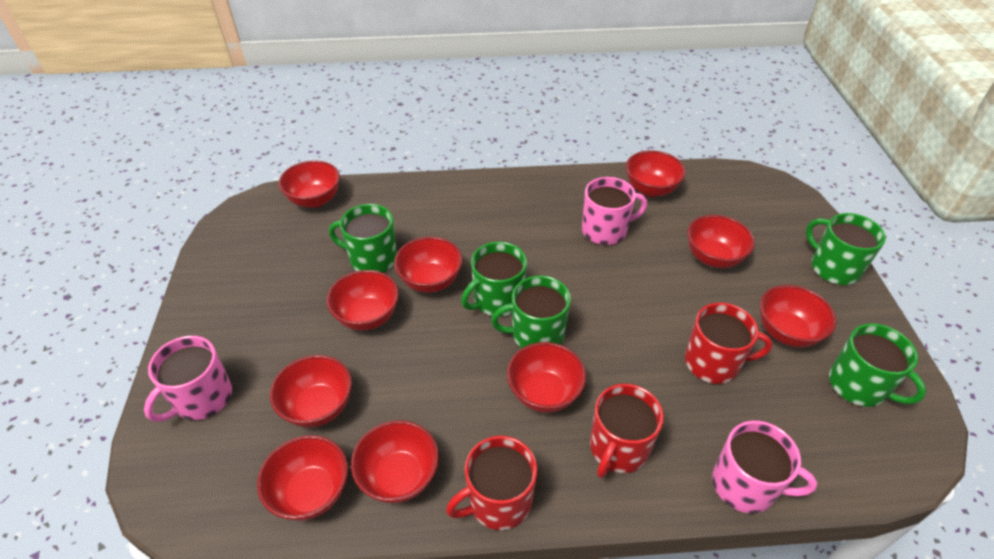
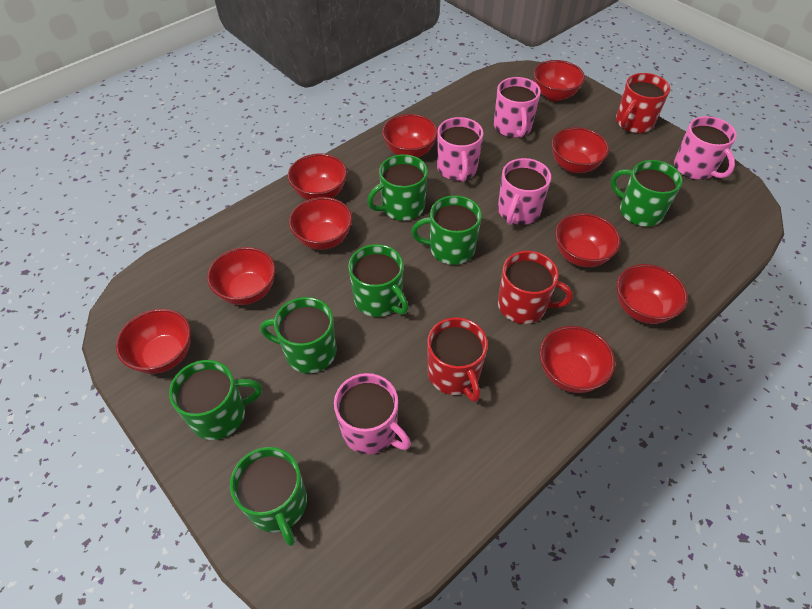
green mug: [329,204,397,273] [461,242,527,317] [491,276,571,348] [806,213,886,285] [829,323,926,407] = 5 -> [169,360,262,440] [230,447,307,546] [260,297,337,373] [348,244,409,317] [367,154,428,221] [411,195,482,265] [611,160,683,227] = 7
pink mug: [144,336,232,422] [582,177,647,245] [712,421,817,514] = 3 -> [334,373,411,454] [437,117,483,182] [494,77,541,138] [498,158,551,225] [674,116,737,180] = 5

